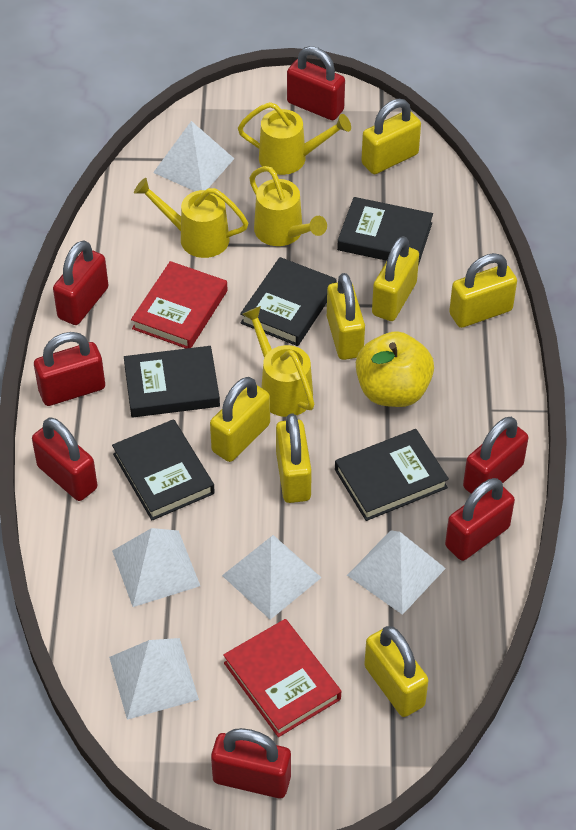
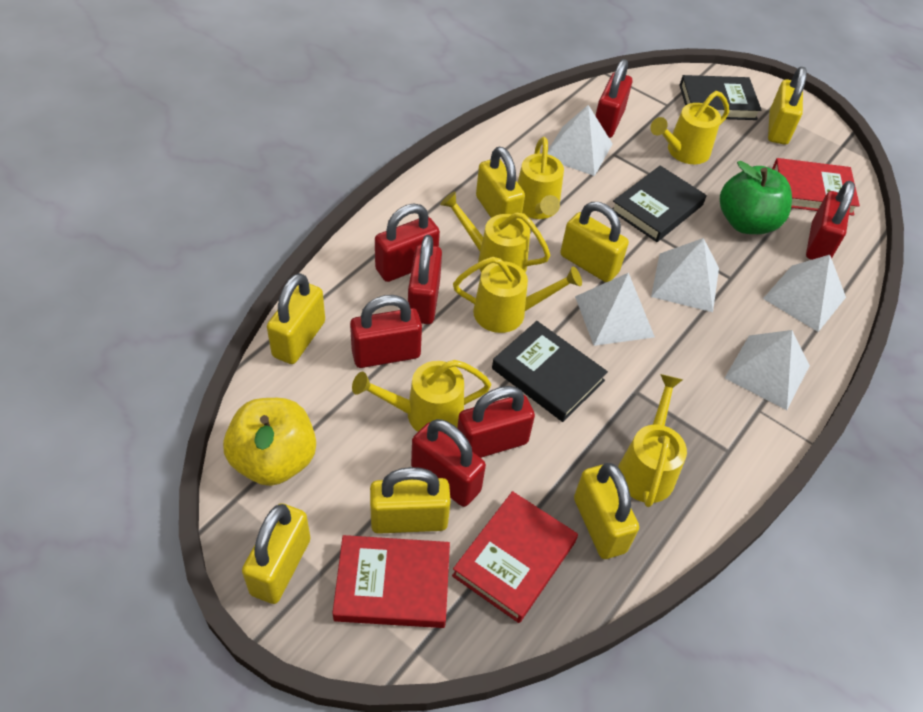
black book: [112,419,215,521] [124,346,220,417] [240,257,336,346] [335,429,449,521] [337,197,433,266] = 5 -> [492,321,608,422] [612,166,706,242] [680,75,761,120] = 3
green apple: none = 0 -> [720,161,792,234] = 1
red book: [131,261,227,349] [223,619,341,737] = 2 -> [332,535,450,628] [452,491,578,623] [772,158,860,216] = 3
yellow watering can: [134,178,248,258] [238,102,351,175] [242,306,314,417] [250,166,327,246] = 4 -> [352,360,491,432] [440,191,551,273] [453,257,582,333] [518,137,564,219] [618,374,687,507] [650,91,729,164] = 6

